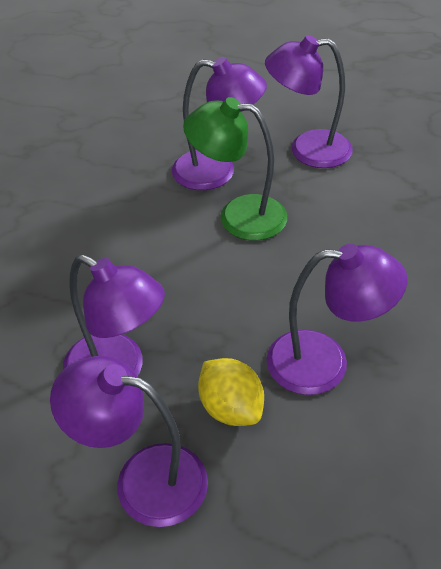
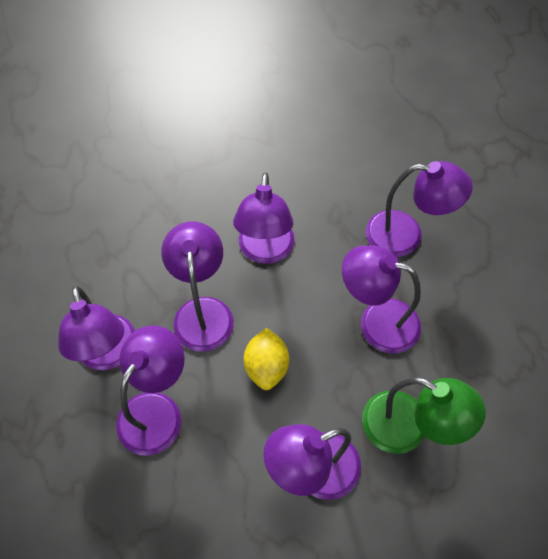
purple lamp: [50,356,208,527] [63,255,165,376] [172,57,267,190] [265,35,353,168] [266,244,407,395] = 5 -> [58,286,135,370] [116,325,185,456] [161,221,234,352] [233,172,295,264] [264,424,361,500] [342,246,421,354] [366,161,473,257] = 7

